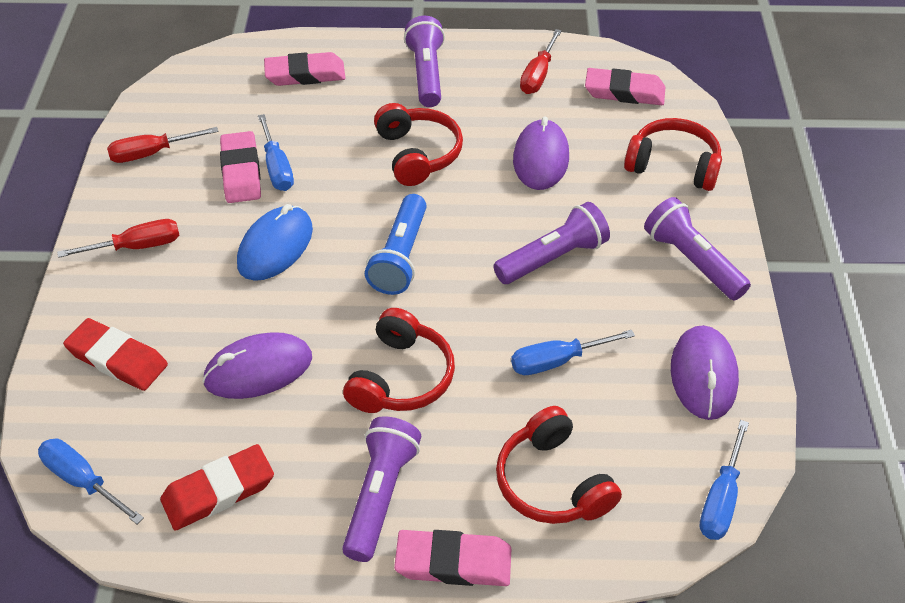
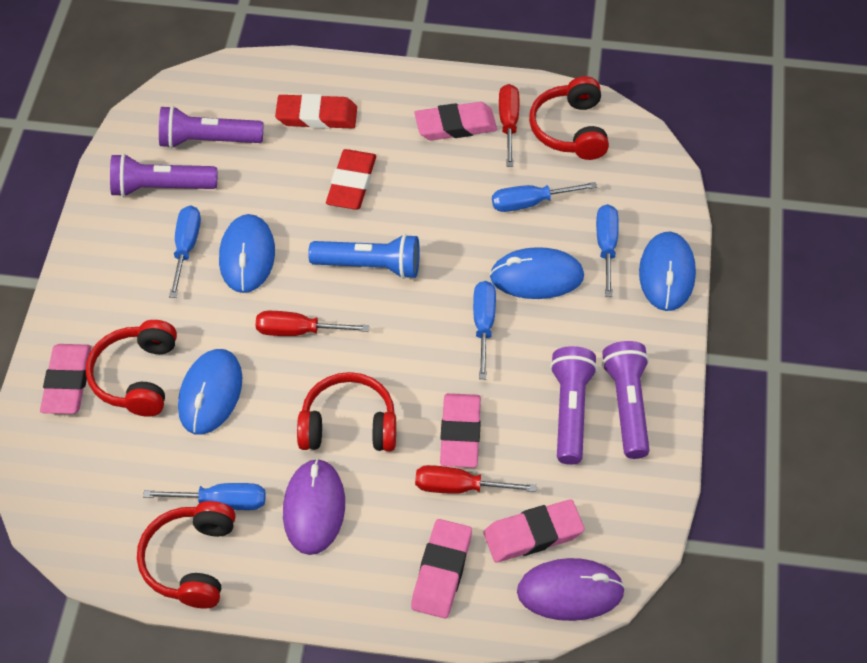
blue mouse: [237,204,313,281] = 1 -> [178,349,242,435] [219,214,275,293] [490,247,584,299] [639,232,696,311] = 4
blue screwdriver: [38,438,144,524] [258,114,294,191] [511,330,635,375] [700,420,749,540] = 4 -> [143,483,266,510] [169,205,201,298] [473,281,496,379] [492,182,597,212] [596,204,619,297] = 5
pink eraser: [220,131,261,203] [264,52,345,86] [394,530,511,586] [585,68,665,105] = 4 -> [40,344,91,414] [411,519,472,618] [414,102,497,140] [440,393,481,467] [484,499,585,562] = 5
purple mouse: [202,332,312,399] [513,117,569,190] [671,325,739,420] = 3 -> [283,458,345,555] [517,558,625,621] = 2

